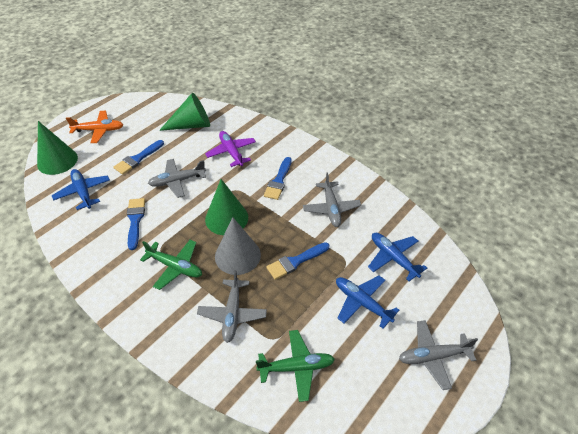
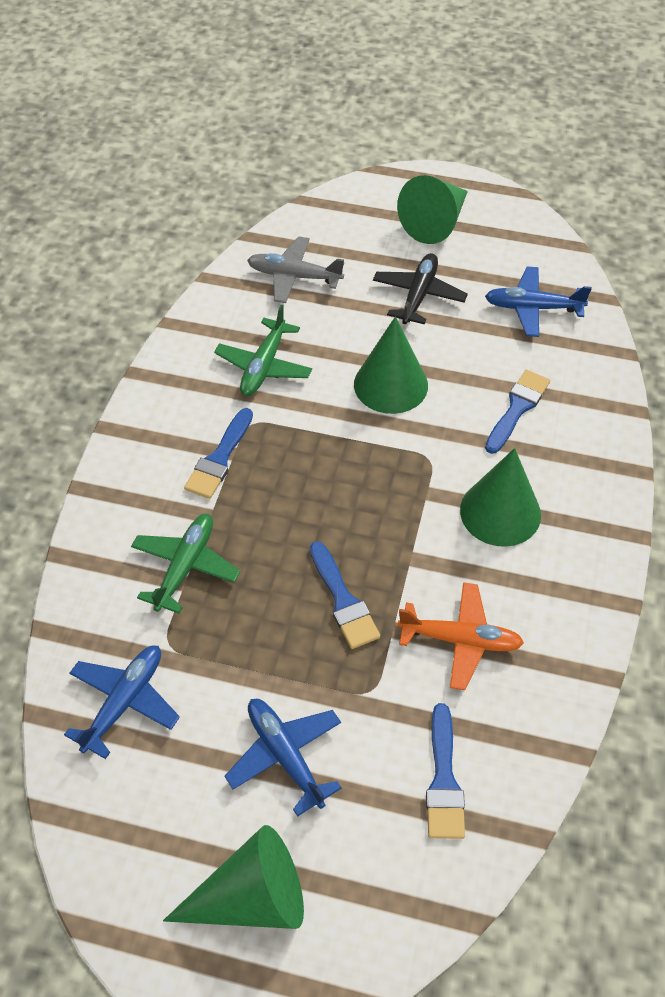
black plane: none = 0 -> [373,253,468,325] = 1
green cone: [37,121,78,175] [159,93,210,131] [205,179,248,235] = 3 -> [163,825,304,929] [354,316,428,414] [397,175,468,244] [460,448,541,547] = 4
grey cone: [215,217,261,275] = 1 -> none = 0
grey plane: [148,159,206,198] [197,270,267,343] [303,173,361,227] [399,320,478,390] = 4 -> [247,236,344,303] = 1
purple plane: [205,131,256,167] = 1 -> none = 0

